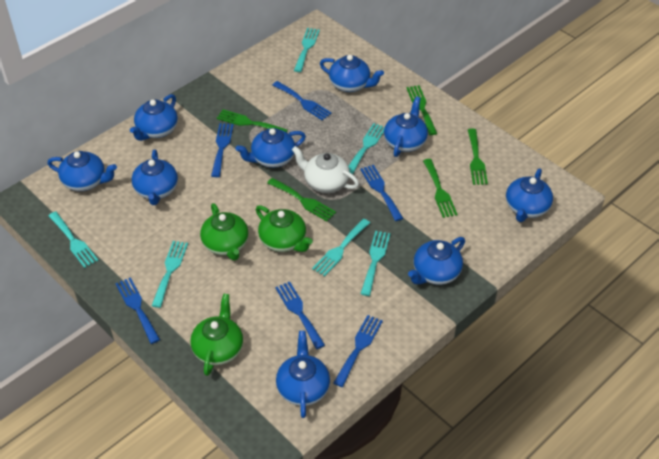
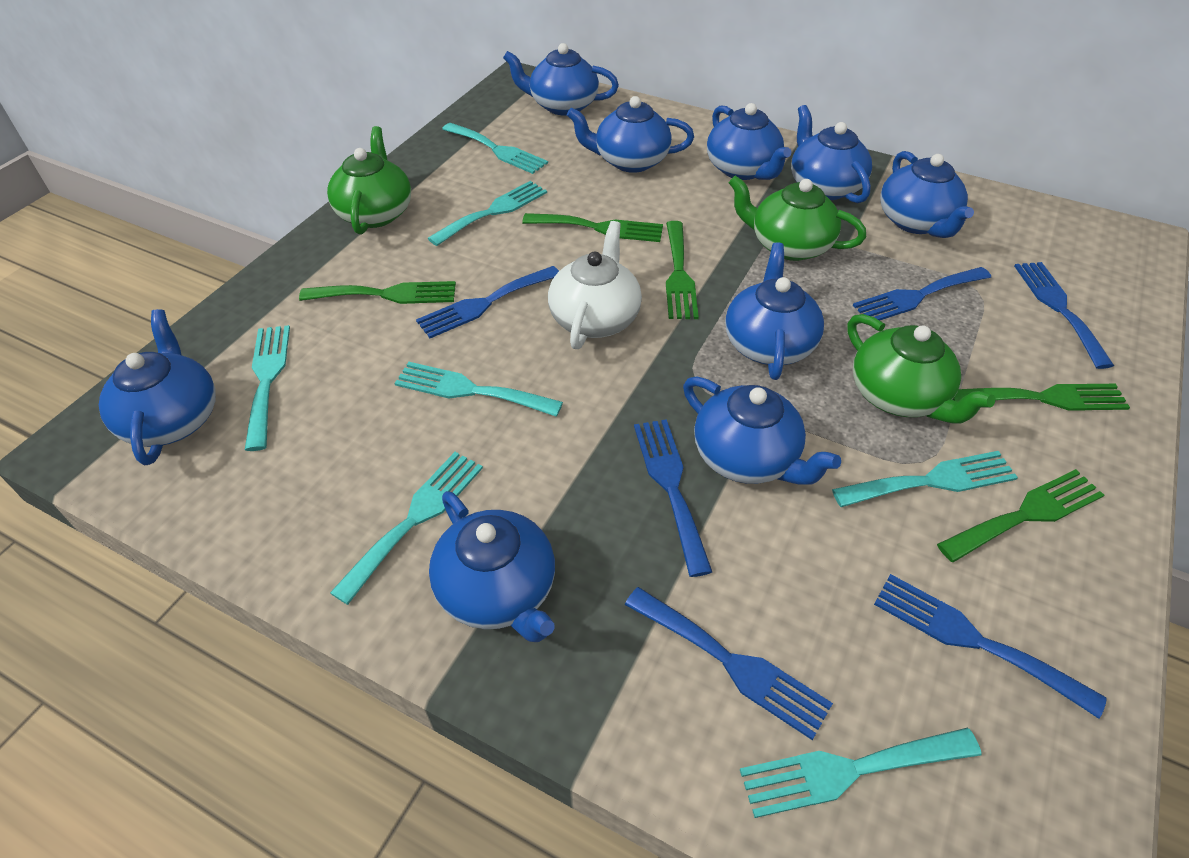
turquoise fork: [48,211,98,268] [151,241,188,308] [294,28,320,72] [312,219,370,276] [348,123,385,174] [360,231,391,296] = 6 -> [245,325,290,451] [330,452,483,605] [394,362,563,417] [428,181,547,246] [442,123,548,174] [740,728,981,818] [832,451,1018,507] = 7

